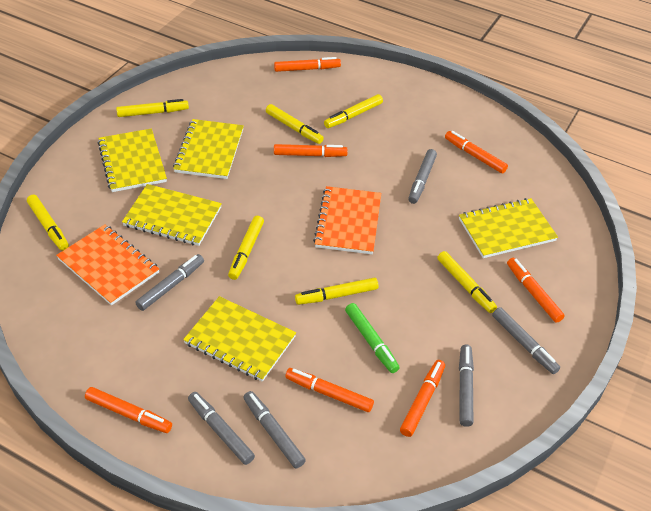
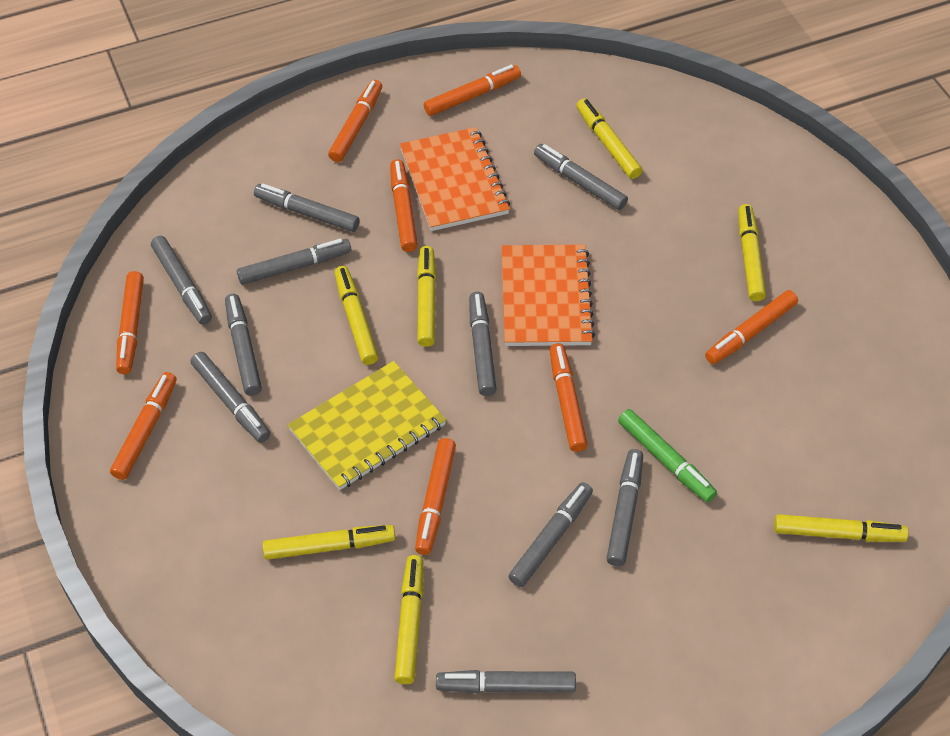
grey marker: [135,254,204,311] [188,392,255,465] [243,391,306,468] [408,149,437,204] [459,344,474,427] [492,307,560,374] = 6 -> [151,236,212,325] [191,352,270,443] [225,294,262,396] [237,239,351,285] [254,184,360,232] [436,670,576,693] [469,292,497,396] [508,482,593,587] [534,144,628,210] [606,449,643,566] = 10
orange marker: [85,387,172,433] [274,57,341,72] [274,144,348,157] [285,368,374,412] [400,360,445,437] [445,131,508,173] [507,258,565,323] = 7 -> [110,372,176,480] [116,271,144,374] [328,80,382,162] [390,159,418,252] [415,438,456,555] [424,65,521,116] [550,343,588,452] [705,290,798,364] = 8
yellow notebook: [97,128,167,192] [122,184,222,246] [173,119,244,179] [183,296,296,382] [459,198,558,258] = 5 -> [288,361,446,490] = 1

